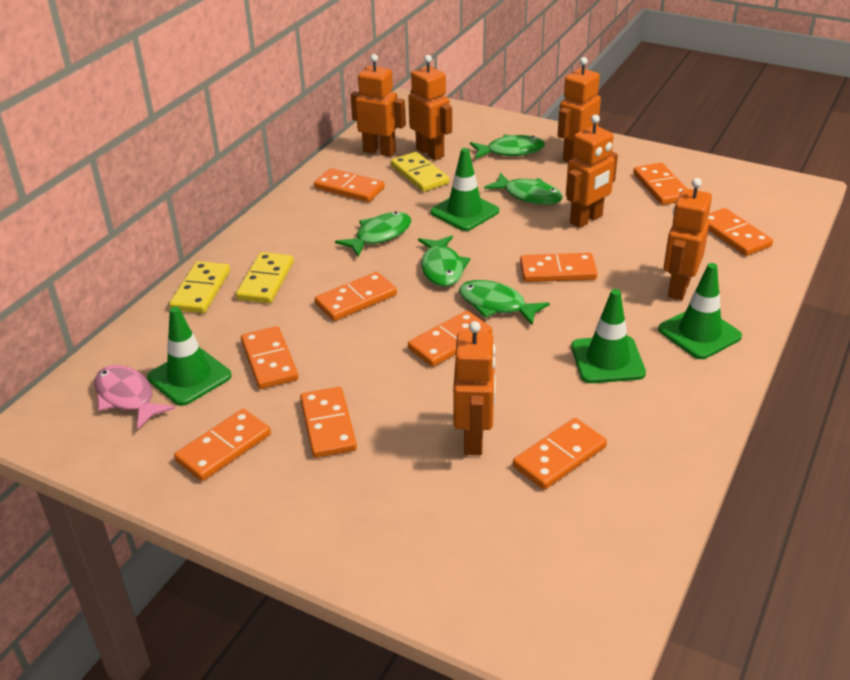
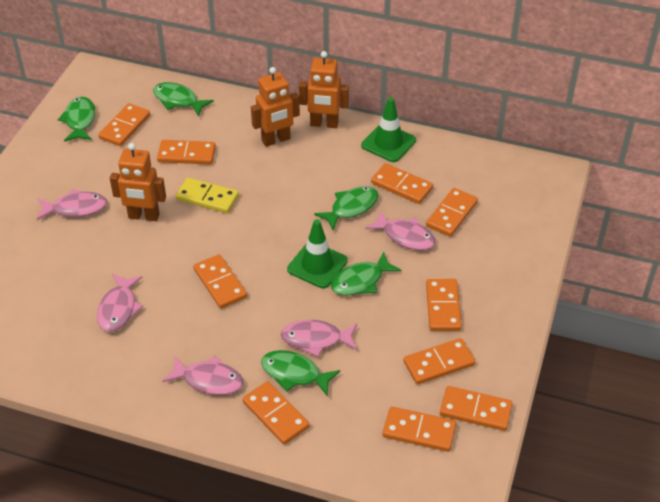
green traffic cone: [147,306,232,406] [430,148,499,231] [571,289,646,383] [658,263,742,359] = 4 -> [287,219,348,288] [361,97,416,162] = 2
orange robot: [351,54,406,157] [408,55,452,160] [453,321,496,455] [558,57,601,162] [566,115,618,228] [664,178,712,300] = 6 -> [110,143,166,221] [251,67,300,147] [299,51,349,128] = 3
pink fish: [94,365,175,430] = 1 -> [37,189,107,220] [97,273,143,332] [162,356,243,395] [281,320,357,357] [365,210,436,250] = 5
yellow domino: [169,261,230,313] [236,252,294,303] [391,152,449,192] = 3 -> [176,178,239,213] = 1

